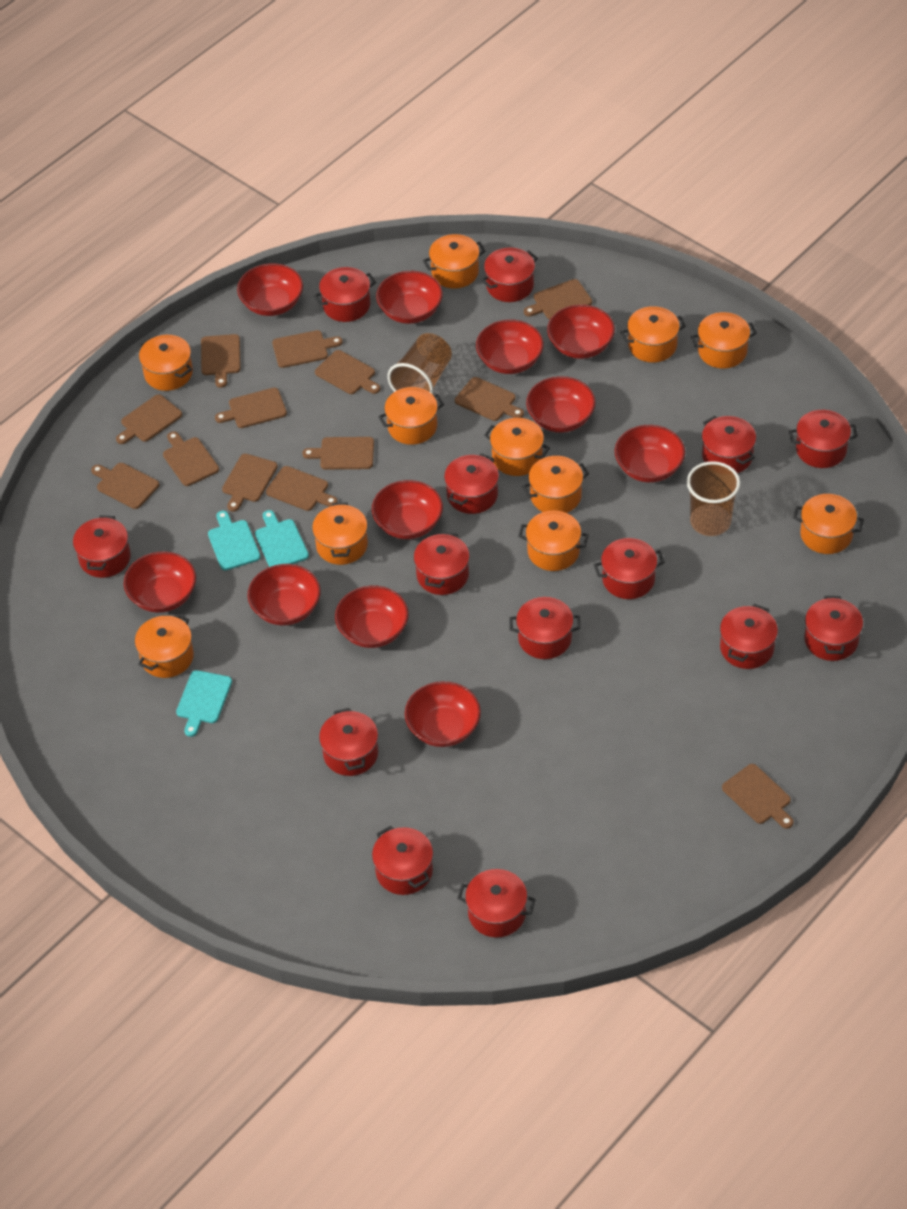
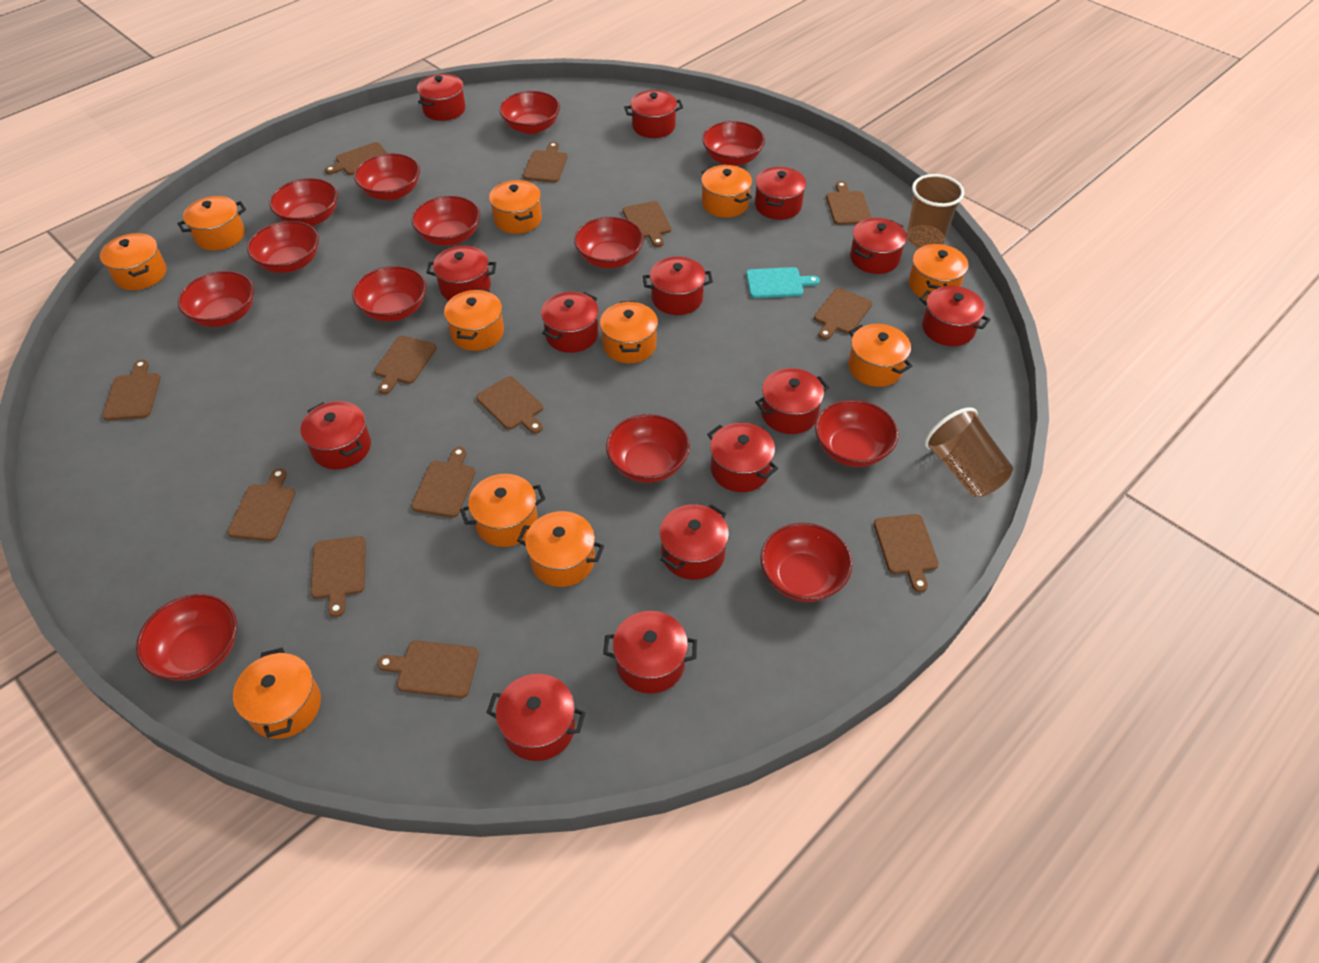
red bowl: [124,551,196,613] [237,263,303,316] [248,564,321,626] [335,585,409,648] [372,480,443,539] [376,271,443,324] [405,681,481,747] [476,320,544,374] [526,376,596,433] [547,304,615,359] [615,425,685,483] = 11 -> [136,594,237,681] [178,271,254,327] [247,221,319,273] [269,178,338,226] [352,266,426,322] [354,153,420,200] [412,196,480,246] [499,91,560,134] [574,217,644,268] [606,414,690,483] [702,121,765,166] [760,523,852,602] [815,400,898,467] = 13
turquoise cutting board: [176,670,232,737] [208,511,261,571] [255,510,309,567] = 3 -> [746,267,820,298] = 1

